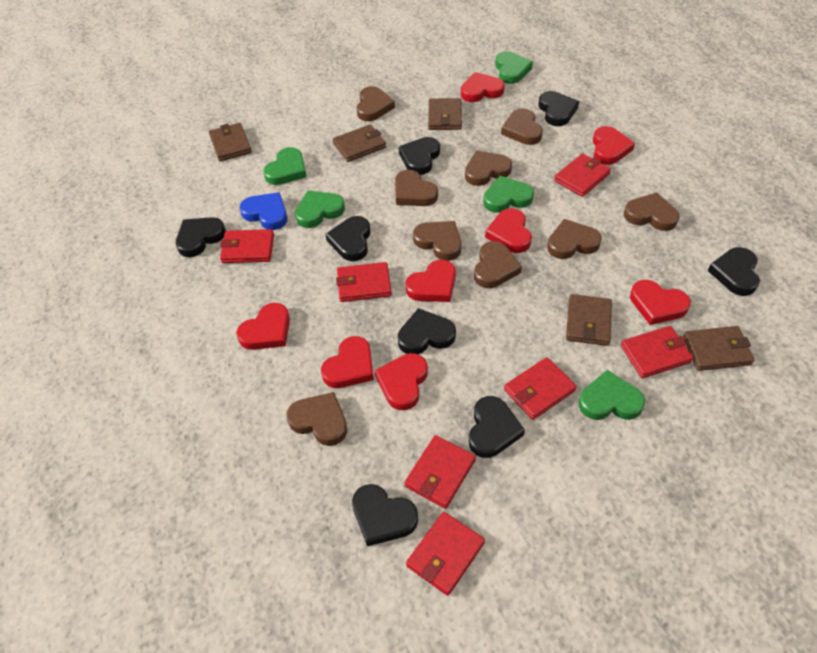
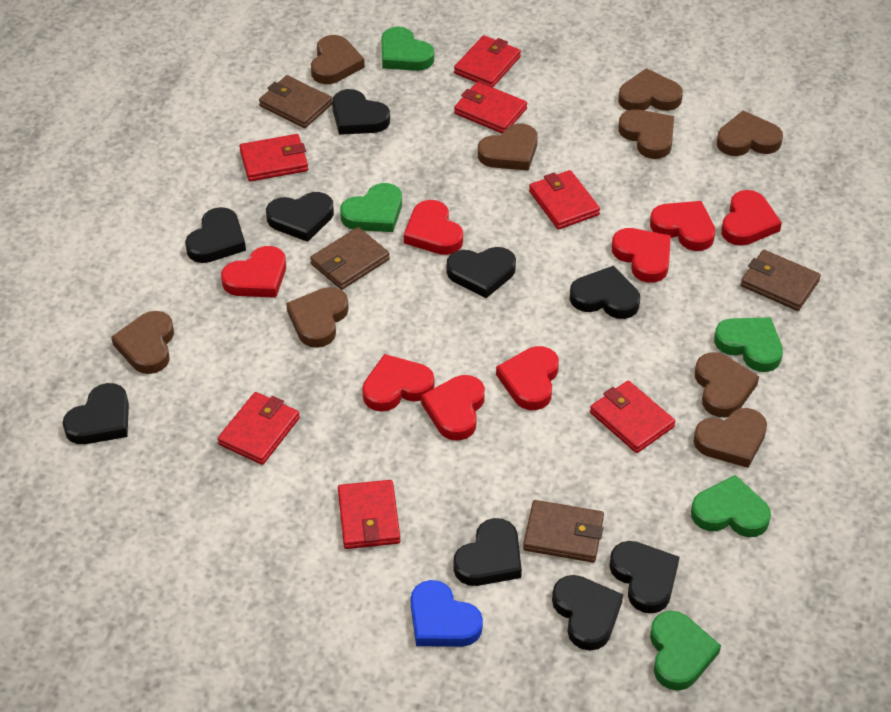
black heart: [176,217,226,257] [325,216,371,261] [352,484,418,546] [398,308,456,354] [399,137,440,175] [469,396,525,458] [538,91,579,126] [708,247,760,296] = 8 -> [63,383,129,444] [185,207,246,263] [266,192,334,242] [332,89,390,135] [447,247,516,298] [453,518,522,586] [552,575,623,650] [570,266,640,319] [609,541,680,613] = 9
brown wallet: [209,123,252,161] [333,124,386,162] [428,98,462,130] [566,294,612,346] [683,326,754,371] = 5 -> [259,75,332,128] [310,227,390,290] [523,500,604,562] [741,250,821,311] = 4

